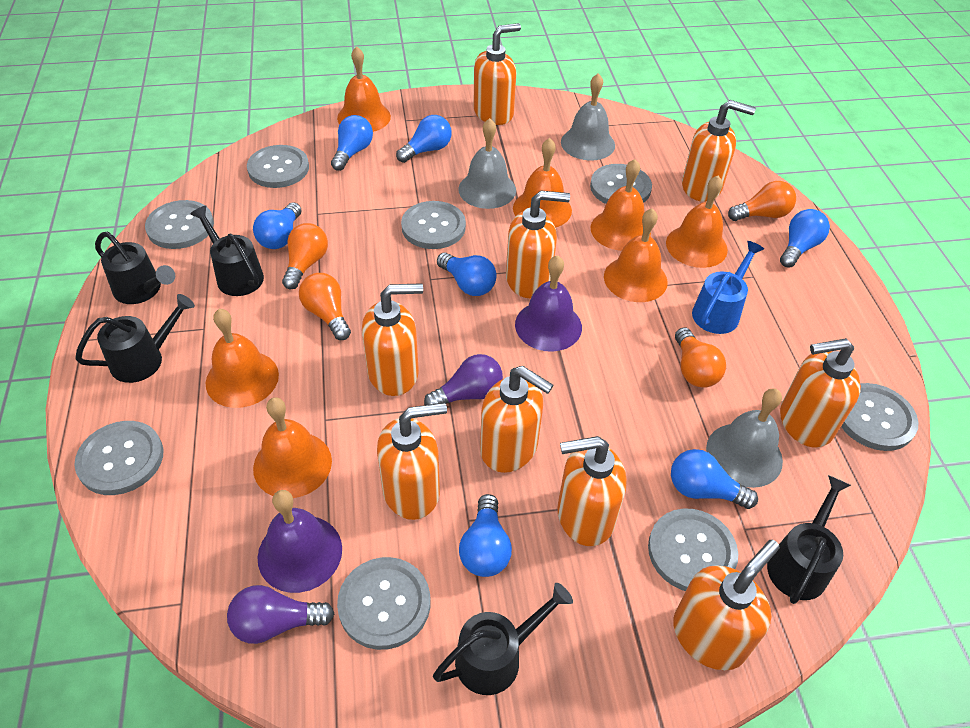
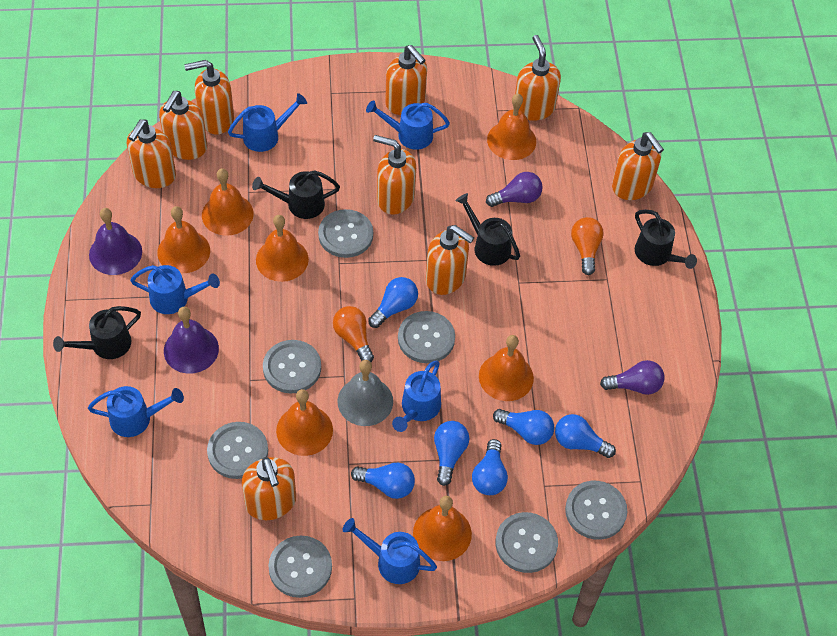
black watering can: [75,294,195,383] [95,232,175,304] [190,206,264,296] [433,583,573,695] [767,475,851,604] = 5 -> [53,306,141,359] [252,170,340,219] [455,193,520,266] [635,209,697,269] = 4
blue light bulb: [253,203,302,249] [331,115,373,171] [396,115,452,163] [437,253,497,296] [459,494,512,577] [671,449,758,509] [780,209,830,268] = 7 -> [351,463,415,499] [368,277,418,328] [434,421,469,486] [472,439,508,495] [493,409,554,445] [555,414,616,458] = 6
blue watering can: [692,241,764,334] = 1 -> [88,386,184,437] [130,265,220,314] [228,93,307,152] [342,518,437,584] [366,100,450,149] [392,360,441,432] = 6
grey bell: [458,118,516,209] [561,73,615,161] [706,388,783,488] = 3 -> [338,360,393,426] = 1
grey button: [74,421,163,495] [145,200,214,249] [247,145,309,188] [337,557,430,650] [401,201,466,249] [590,164,652,204] [648,508,738,591] [841,383,918,451] = 8 -> [207,422,268,479] [263,340,321,393] [268,536,332,598] [318,209,373,258] [398,311,455,363] [496,512,558,573] [565,481,627,540] = 7
orange light bulb: [282,223,328,290] [299,273,351,340] [675,327,726,388] [728,181,796,221] = 4 -> [333,306,374,362] [571,217,604,275] = 2

